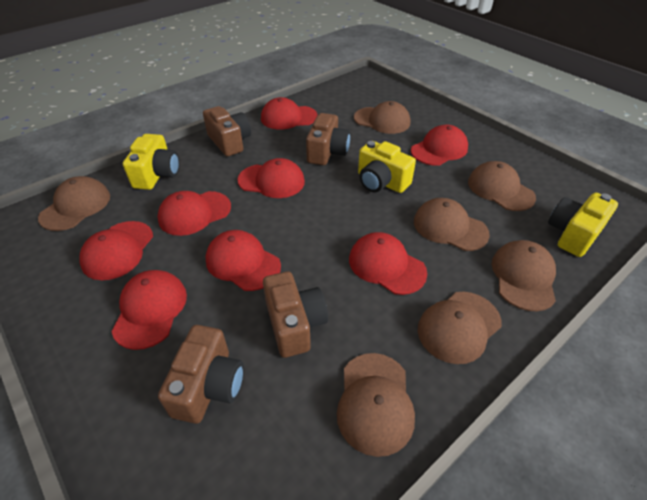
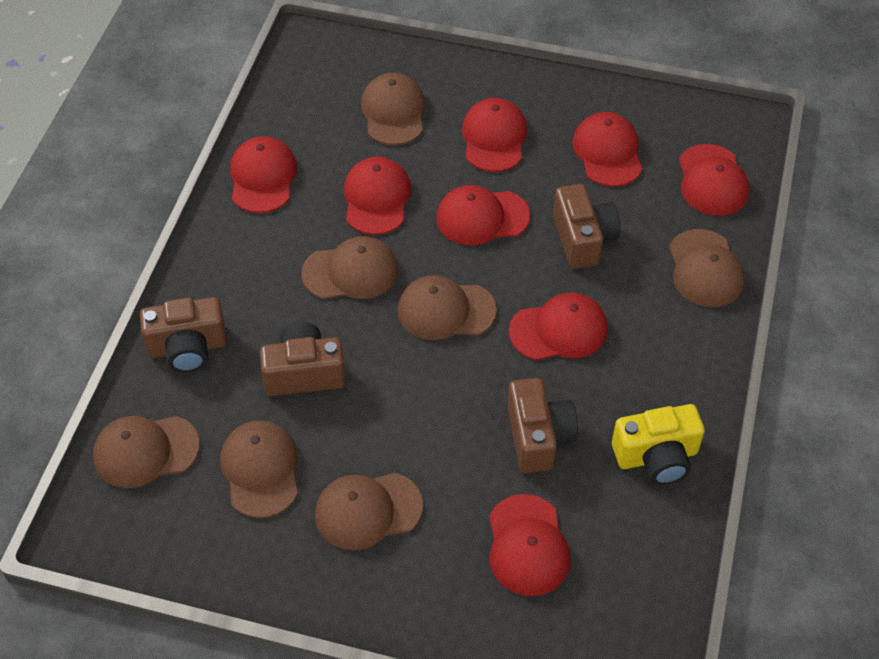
yellow camera: [123,134,180,190] [358,141,416,193] [548,193,618,257] = 3 -> [612,404,705,485] = 1

